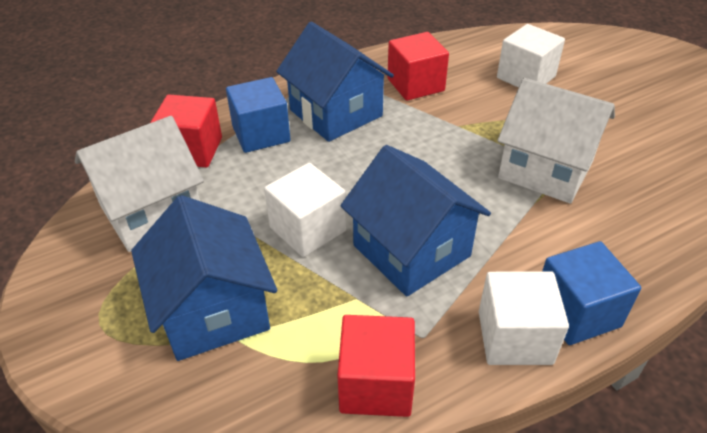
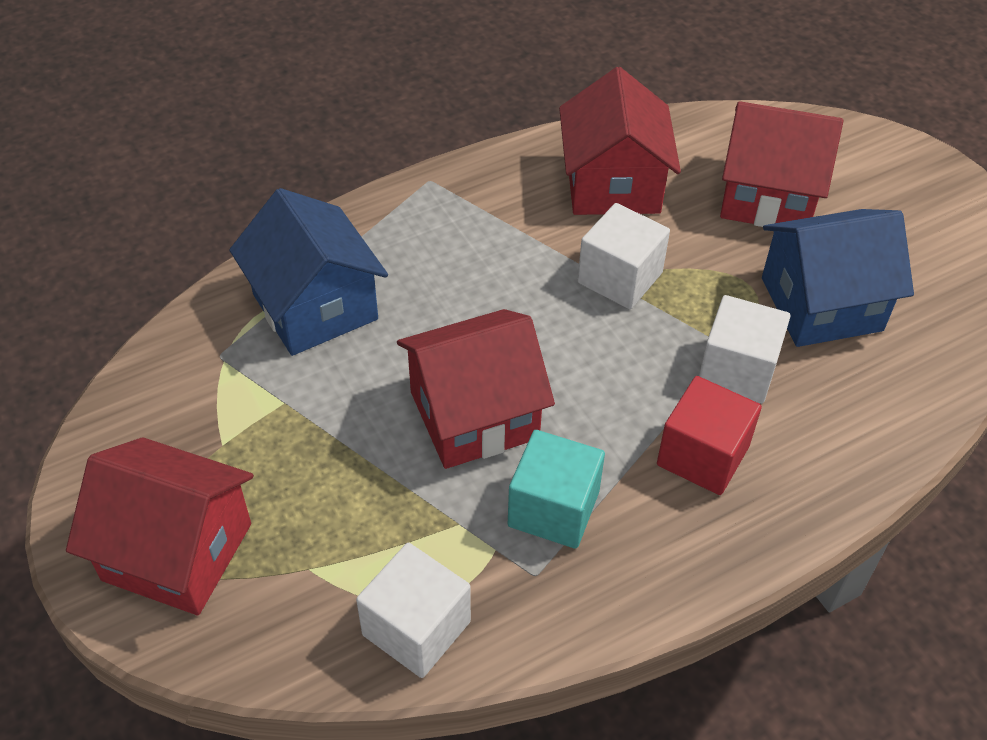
blue cube: [226,77,291,153] [542,241,641,345] = 2 -> none = 0
blue house: [131,195,277,361] [276,22,394,142] [340,145,491,297] = 3 -> [229,188,388,356] [762,209,914,347] = 2
red cube: [150,95,222,167] [337,315,415,417] [387,32,449,101] = 3 -> [657,376,762,495] = 1
red house: none = 0 -> [66,437,254,615] [397,309,555,469] [559,67,681,215] [720,101,844,227] = 4
turquoise cube: none = 0 -> [508,430,605,549] = 1
white house: [75,116,204,252] [497,78,615,204] = 2 -> none = 0

